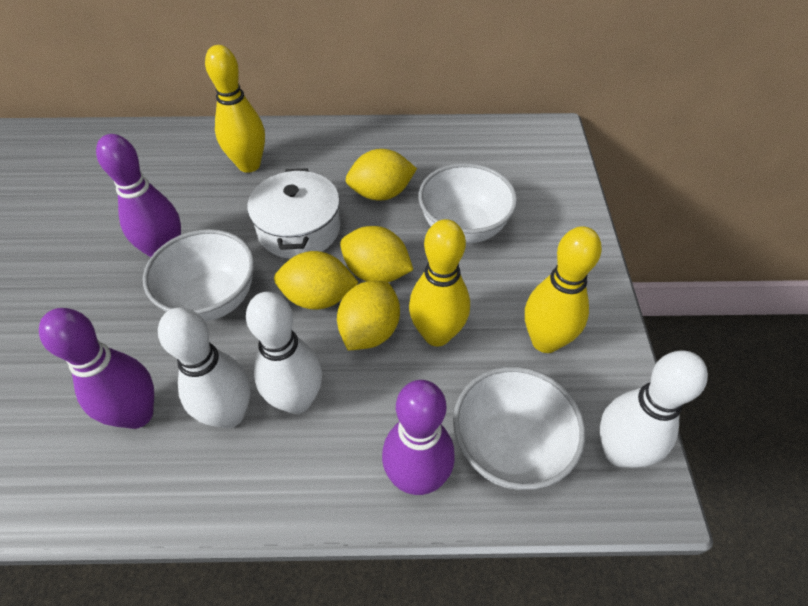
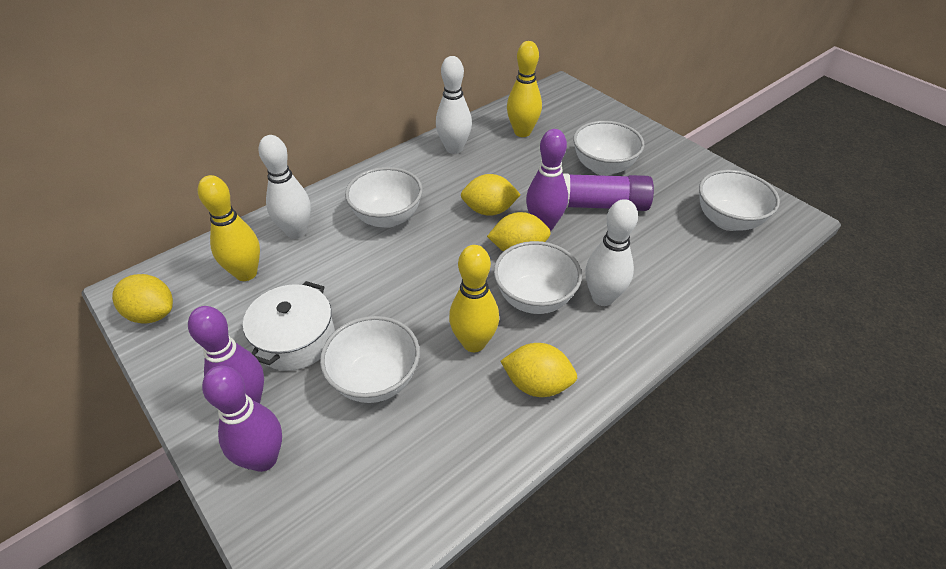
purple glue stick: none = 0 -> [563,174,654,211] = 1
white bowl: [143,229,254,322] [419,163,517,243] [453,366,585,490] = 3 -> [320,316,420,403] [345,167,423,228] [494,241,582,314] [573,121,644,176] [699,170,780,231] = 5

